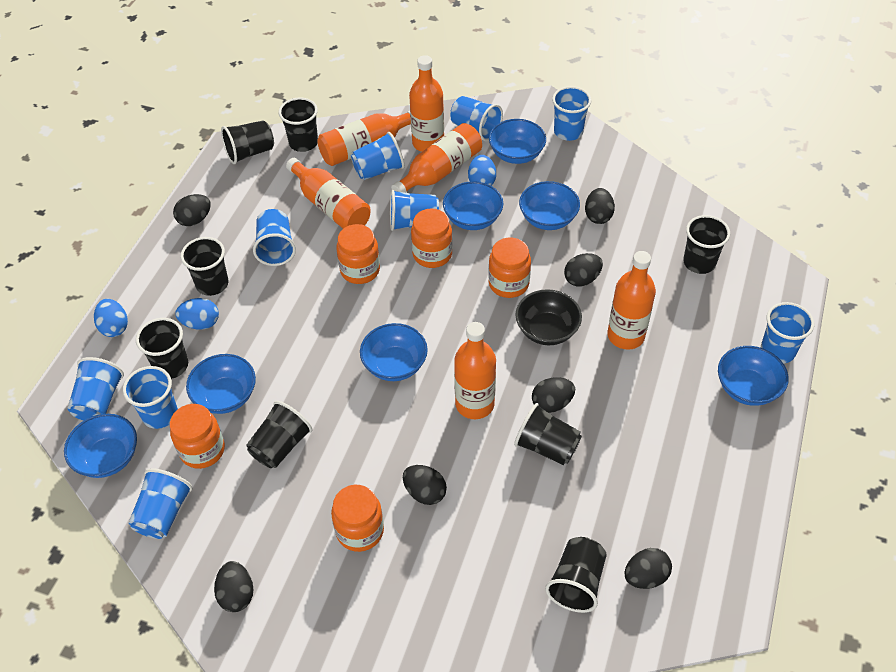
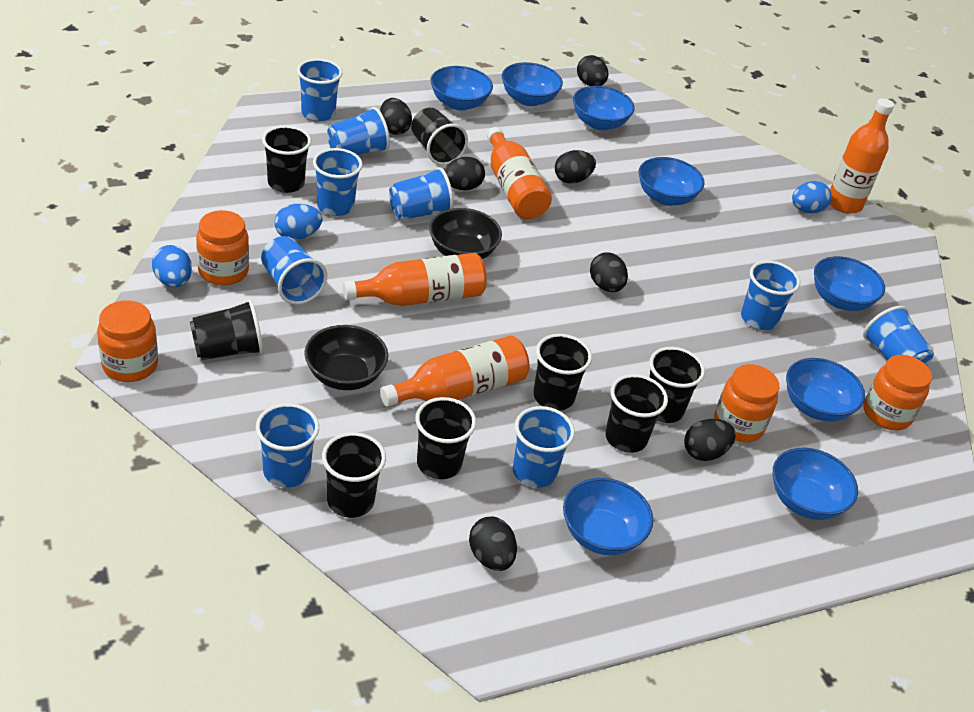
black bowl: [515,289,582,345] = 1 -> [304,325,388,390] [429,208,502,259] = 2
blue bowl: [64,414,137,478] [186,354,256,414] [360,323,428,381] [443,181,503,230] [489,119,546,164] [519,181,580,230] [718,346,789,406] = 7 -> [430,66,493,111] [502,62,563,106] [563,478,653,555] [573,86,635,130] [639,157,705,206] [773,447,858,520] [786,358,865,422] [814,256,885,311] = 8
orange bottle: [286,158,371,229] [317,111,411,166] [391,123,482,193] [409,55,444,152] [454,322,496,419] [608,251,656,350] = 6 -> [343,253,487,306] [380,335,529,407] [487,127,552,219] [830,98,894,214] = 4
orange jar: [170,404,225,469] [331,485,384,552] [336,224,380,284] [411,208,452,268] [488,238,531,298] = 5 -> [97,300,158,382] [196,210,249,286] [714,364,779,442] [863,355,932,430] = 4

